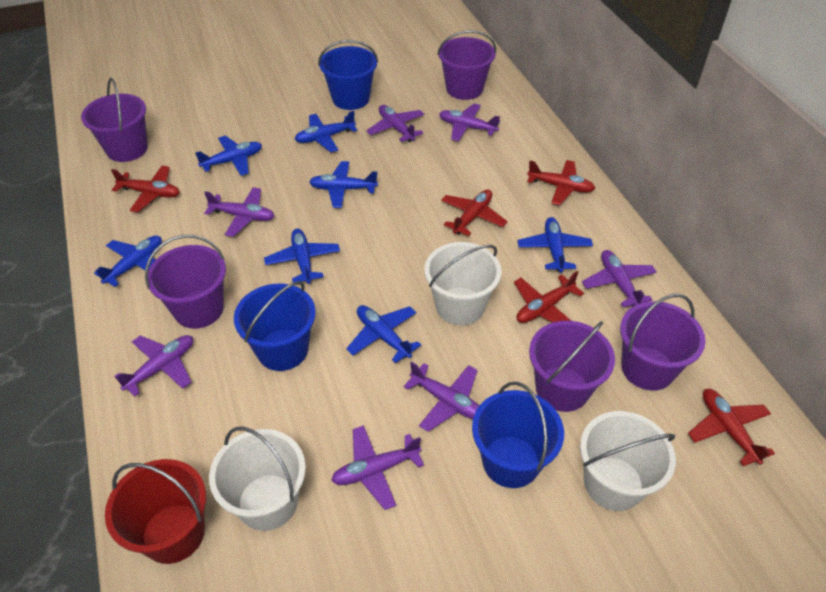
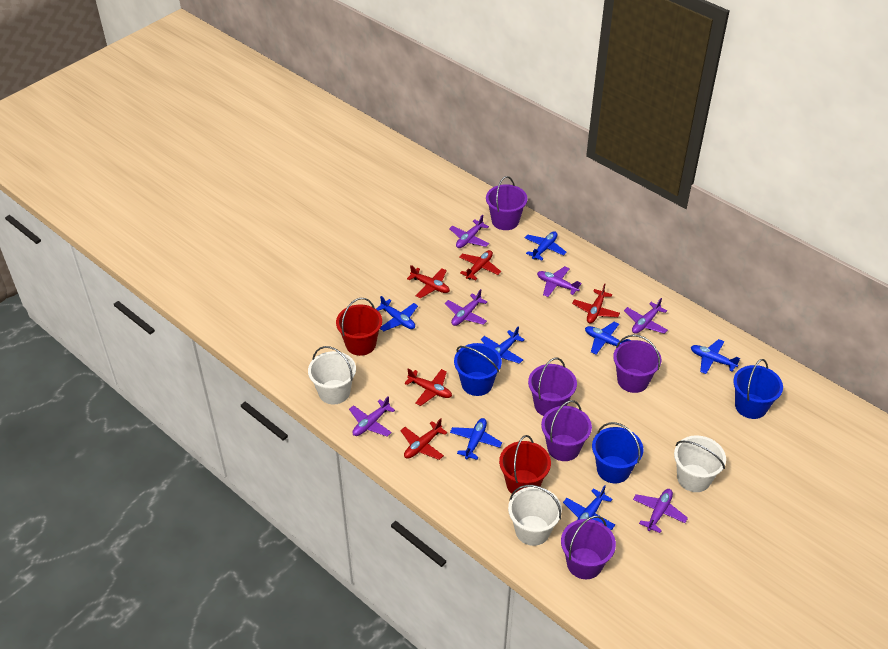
purple plane: [114,335,193,396] [204,187,274,237] [331,425,424,510] [366,105,424,142] [404,362,479,432] [439,103,500,141] [582,250,657,307] = 7 -> [349,396,395,437] [445,289,487,326] [449,215,489,248] [537,266,582,297] [624,298,668,334] [633,489,688,533] = 6
red bucket: [105,459,206,564] = 1 -> [336,298,382,356] [499,435,551,494] = 2

